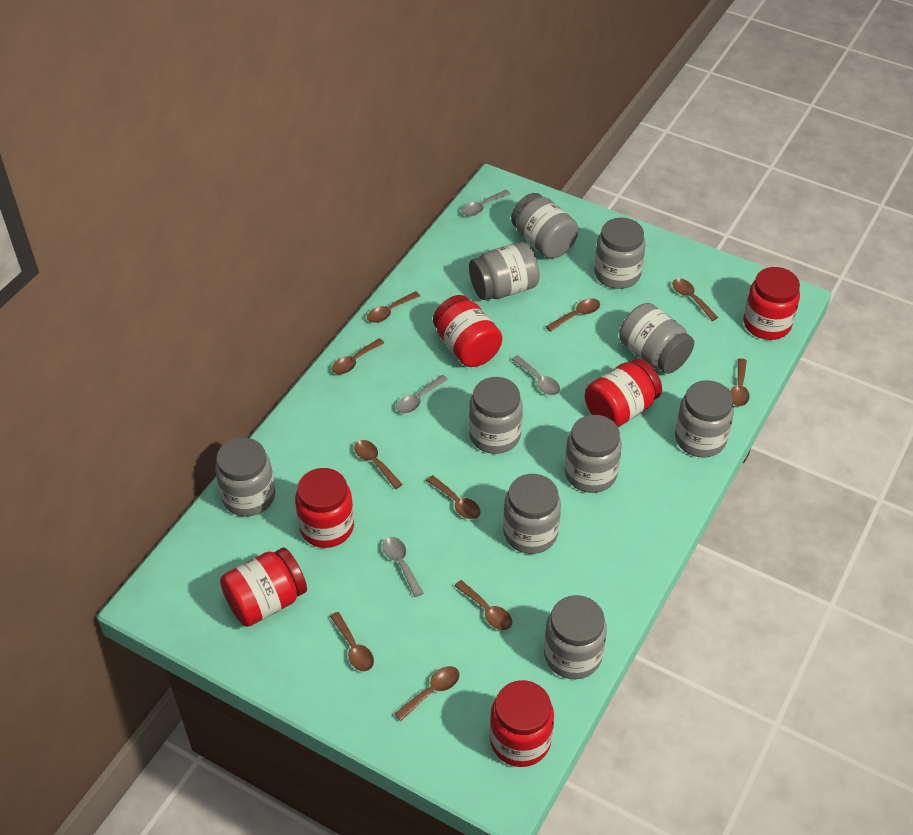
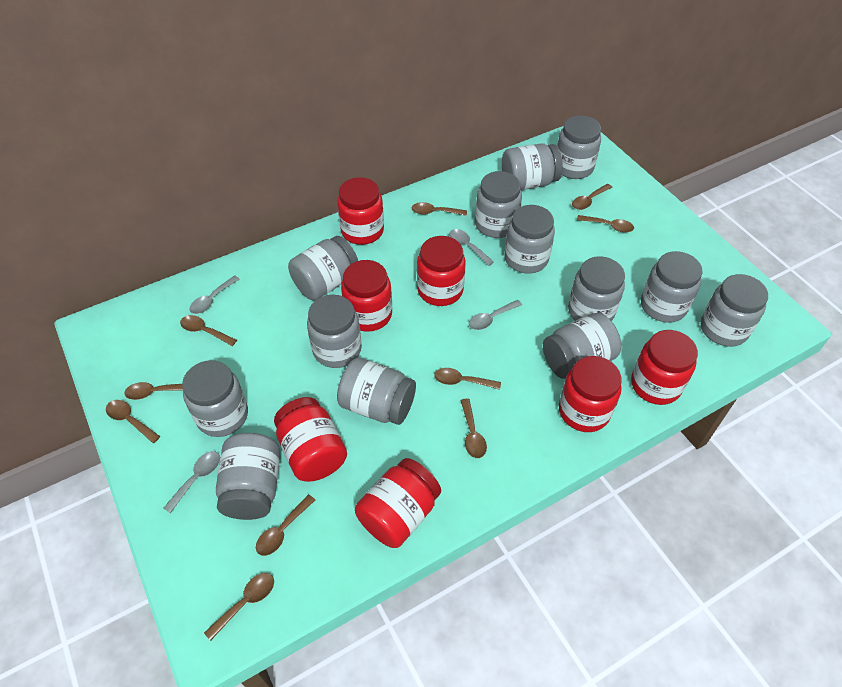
grey jar: [215,437,275,516] [469,242,540,300] [469,377,523,454] [503,474,561,554] [511,193,579,259] [544,595,607,679] [564,415,622,493] [594,218,645,289] [619,303,694,374] [675,380,734,457] = 10 -> [182,360,248,437] [216,433,280,520] [288,236,358,300] [307,295,362,368] [337,358,416,425] [475,171,522,238] [502,143,563,190] [504,205,555,274] [543,313,621,379] [557,115,601,179] [568,256,625,321] [641,251,702,323] [701,274,768,347] = 13
red jar: [220,548,307,627] [295,468,354,548] [433,295,502,367] [490,680,554,767] [585,359,662,427] [744,267,800,340] = 6 -> [274,397,347,482] [337,177,384,245] [341,260,392,332] [355,458,441,548] [417,236,466,306] [559,356,622,432] [631,330,698,405] = 7

